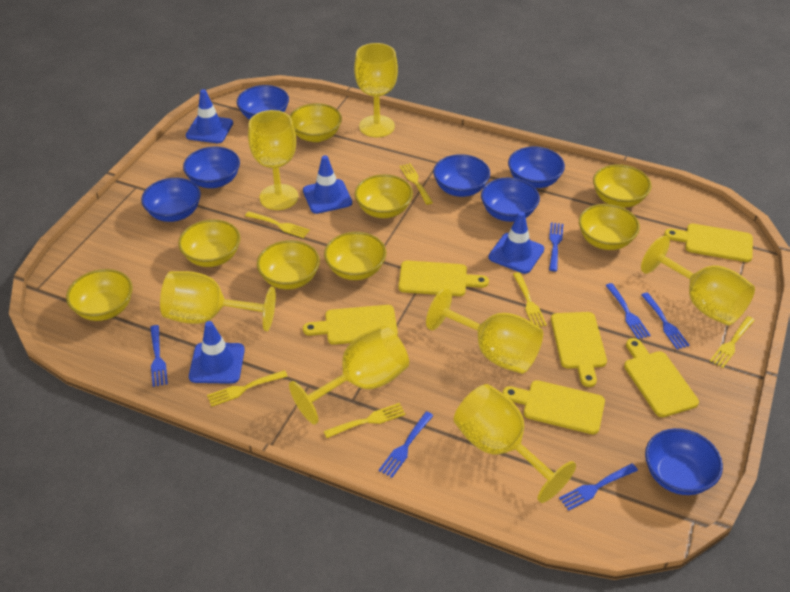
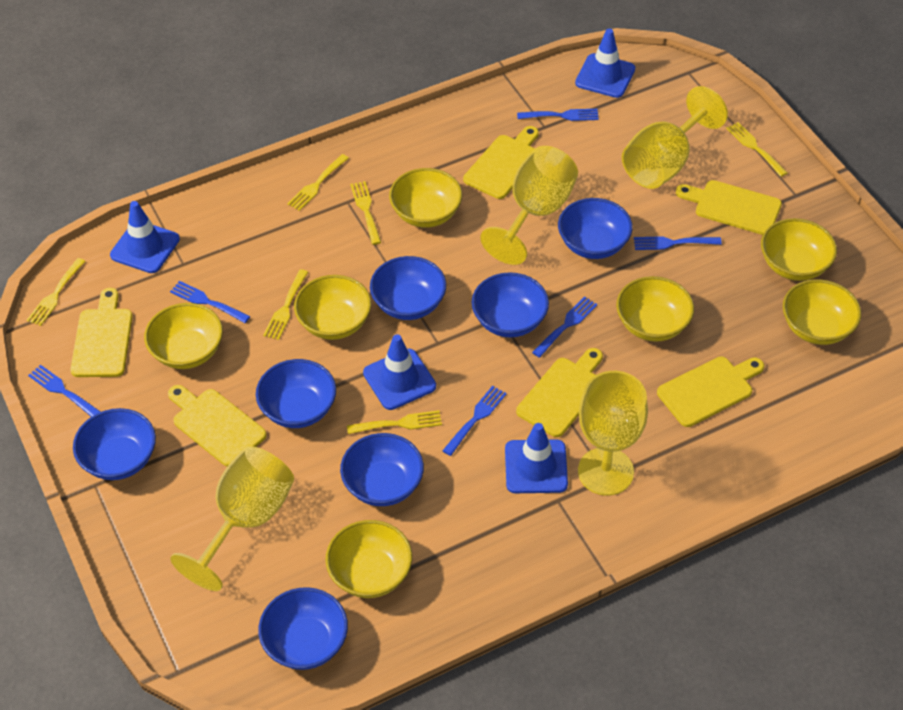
yellow bowl: [66,269,133,321] [178,219,240,267] [257,240,320,289] [290,103,342,142] [324,232,386,280] [355,174,413,218] [579,204,640,250] [593,164,652,208] = 8 -> [144,303,223,369] [294,275,371,340] [325,520,412,598] [389,168,462,228] [616,276,694,342] [761,218,837,281] [783,279,861,345] = 7
yellow goblet: [160,271,276,331] [248,110,298,210] [289,325,409,424] [354,43,398,137] [426,288,543,374] [454,384,576,503] [641,236,755,326] = 7 -> [170,446,294,591] [480,146,578,265] [578,371,648,496] [622,86,728,189] = 4

